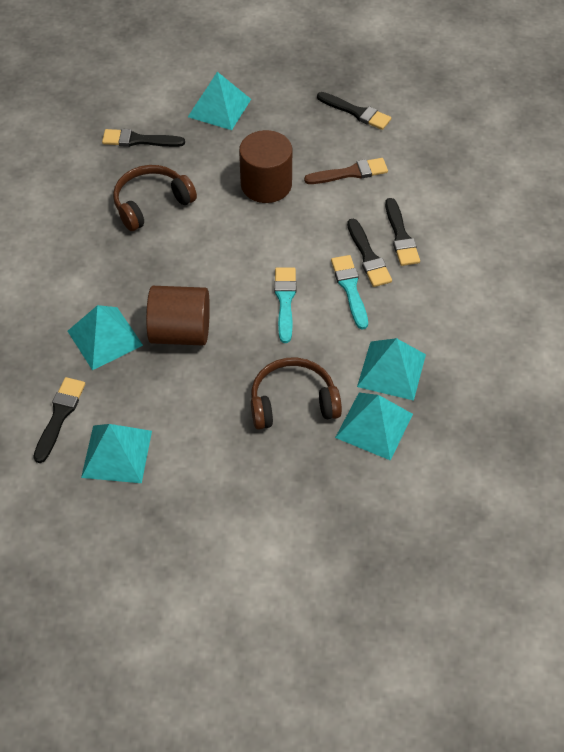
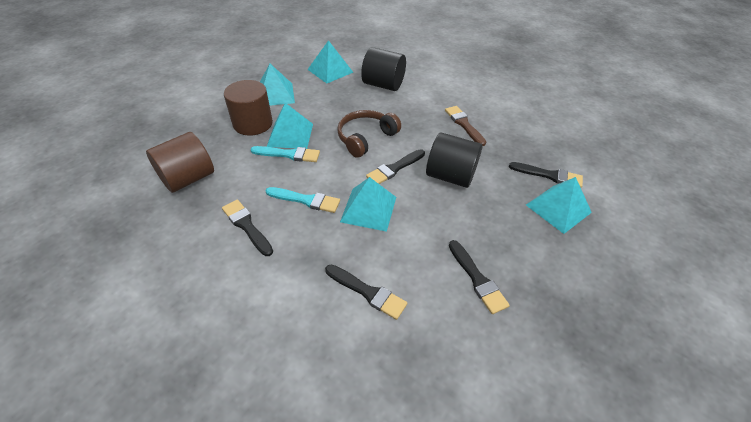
black cylinder: none = 0 -> [361,47,406,91] [426,132,483,188] = 2
brown headphones: [113,165,197,231] [251,357,342,430] = 2 -> [337,110,401,158] = 1

